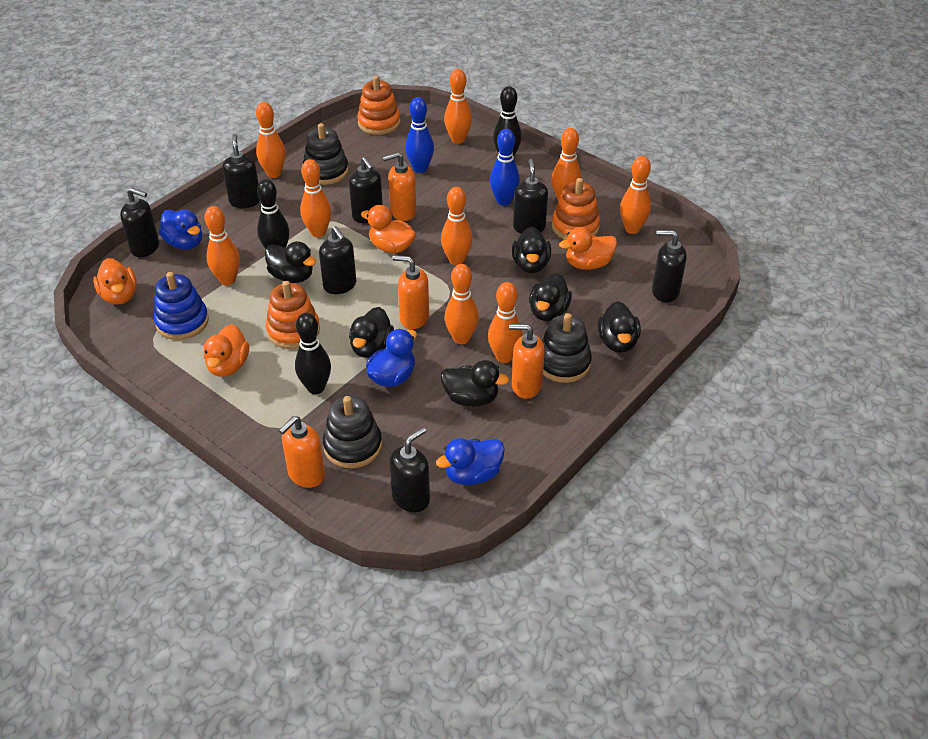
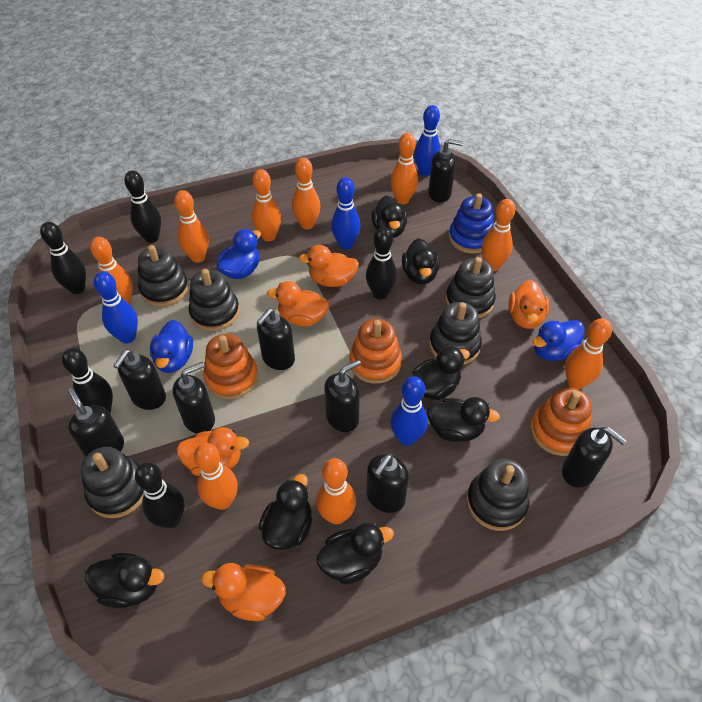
black bowling pin: [257,179,289,249] [295,313,331,394] [493,86,522,156] = 3 -> [40,222,86,294] [62,348,113,413] [124,171,161,243] [135,462,185,528] [366,227,397,299] = 5
black duck: [265,241,316,283] [349,307,394,358] [441,360,509,407] [512,227,551,274] [529,273,572,321] [598,301,641,353] = 6 -> [85,553,164,608] [259,474,312,550] [316,523,394,584] [371,195,407,238] [402,238,440,284] [413,346,470,400] [427,397,500,442] = 7
black soap dispenser: [120,188,159,257] [222,134,260,208] [319,226,356,294] [349,157,383,223] [389,427,430,512] [513,159,548,234] [652,230,687,302] = 7 -> [68,388,124,457] [113,349,166,410] [173,362,215,434] [257,308,295,370] [324,360,361,432] [366,454,409,513] [428,139,463,203] [562,427,627,487] = 8
black stacking toy: [303,123,349,185] [323,396,382,469] [542,313,592,383] = 3 -> [81,447,144,518] [138,245,189,307] [188,269,240,331] [429,302,482,365] [446,257,496,318] [466,459,530,531] = 6
blue bowling pin: [405,97,434,173] [490,129,520,206] = 2 -> [94,271,138,344] [331,177,361,250] [390,376,428,446] [414,105,441,176] = 4
orange duck: [93,258,137,305] [204,324,249,377] [361,205,416,253] [559,227,617,270] = 4 -> [176,427,249,476] [201,563,286,621] [267,281,329,327] [298,245,359,287] [508,280,549,329] = 5
orange soap dispenser: [278,416,325,488] [383,152,417,221] [392,255,429,329] [509,324,545,399] = 4 -> none = 0

